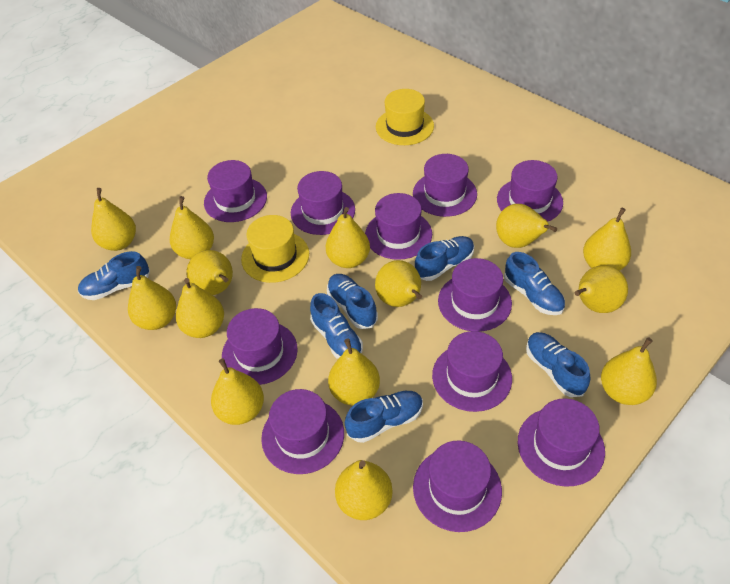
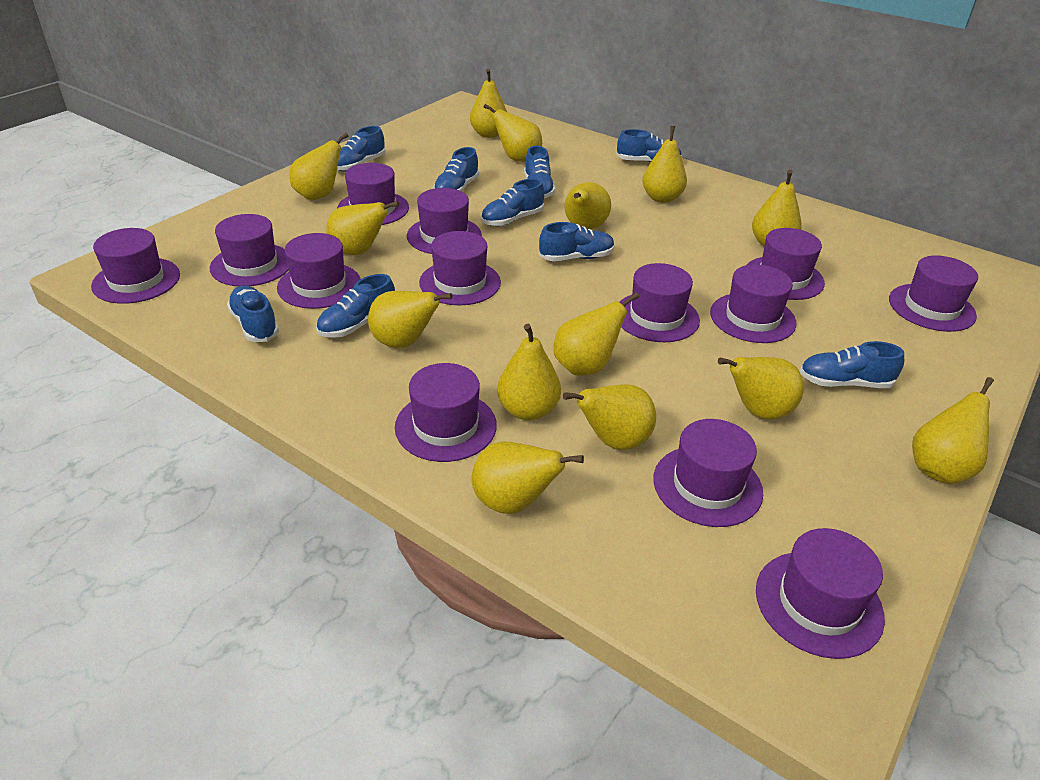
blue shoe: [78,251,150,300] [310,293,363,359] [327,274,378,329] [345,391,423,443] [415,236,474,281] [504,252,565,315] [526,332,591,397] = 7 -> [227,286,279,342] [316,274,395,338] [337,126,386,171] [433,147,479,191] [481,179,544,226] [524,146,555,198] [539,222,615,261] [616,129,682,163] [800,341,904,388] = 9
purple hat: [204,160,267,222] [222,308,298,385] [261,389,344,474] [291,171,355,235] [365,193,432,260] [413,154,477,217] [413,441,502,532] [432,331,512,412] [438,258,512,332] [497,160,563,222] [518,398,605,487] = 11 -> [91,228,180,304] [210,214,289,286] [277,233,361,309] [337,163,409,225] [395,363,497,462] [407,188,482,254] [419,231,501,305] [620,263,700,342] [653,419,763,527] [710,264,797,343] [747,228,825,300] [756,528,885,659] [889,255,978,332] = 13
yellow hat: [241,215,309,283] [376,89,434,145] = 2 -> none = 0

